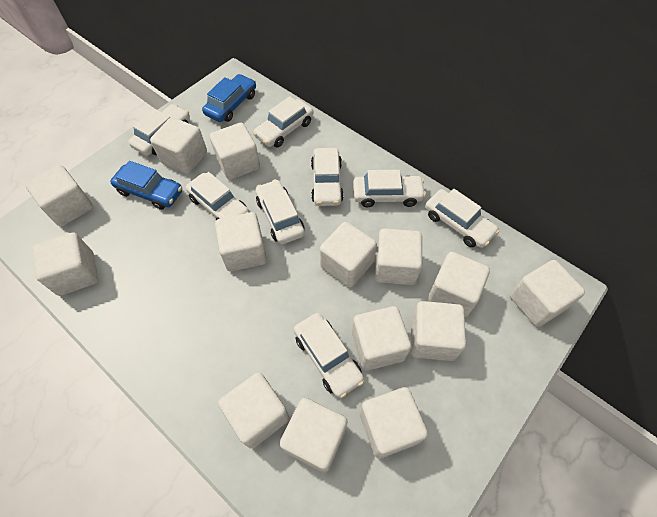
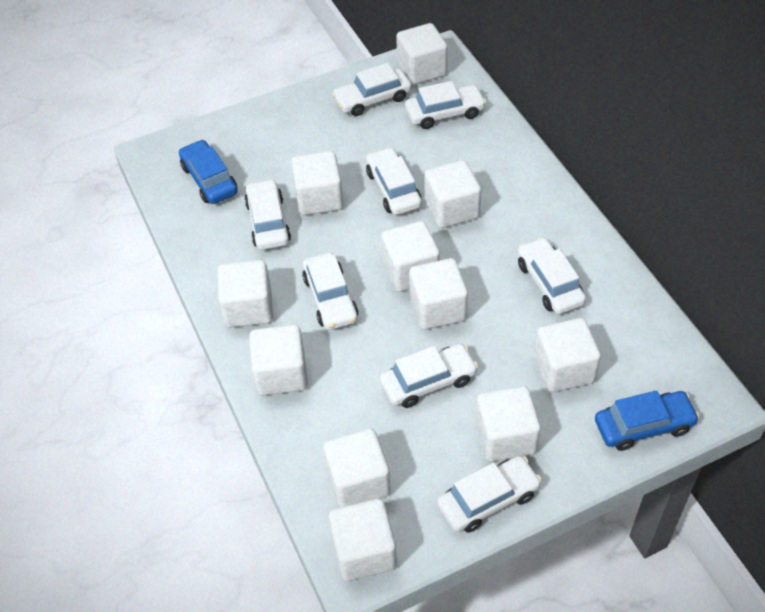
white cube: [25,165,93,227] [32,232,99,296] [150,117,207,174] [210,123,260,180] [215,212,267,272] [218,372,289,449] [280,398,348,473] [320,222,377,287] [352,306,411,371] [360,387,428,459] [374,228,422,285] [411,301,466,361] [428,252,490,317] [510,260,585,327] = 14 -> [218,260,273,327] [249,324,308,395] [291,151,343,215] [323,428,391,507] [328,499,397,581] [381,221,440,292] [396,23,447,85] [409,258,468,329] [424,160,481,228] [475,386,541,462] [534,318,601,392] = 11

